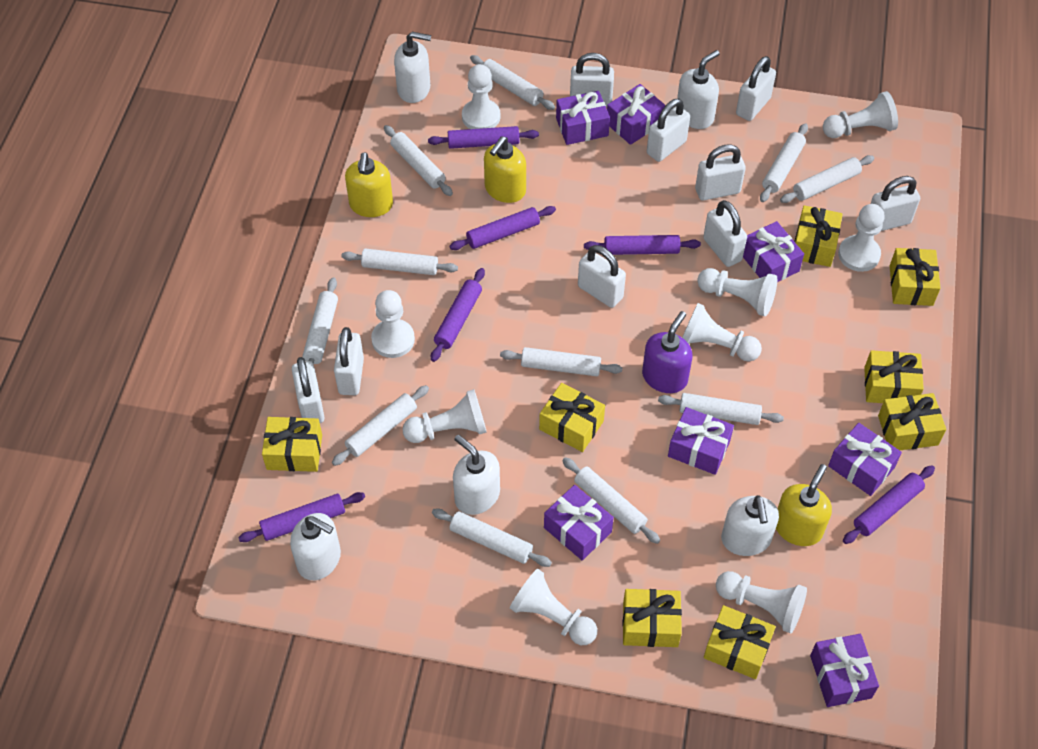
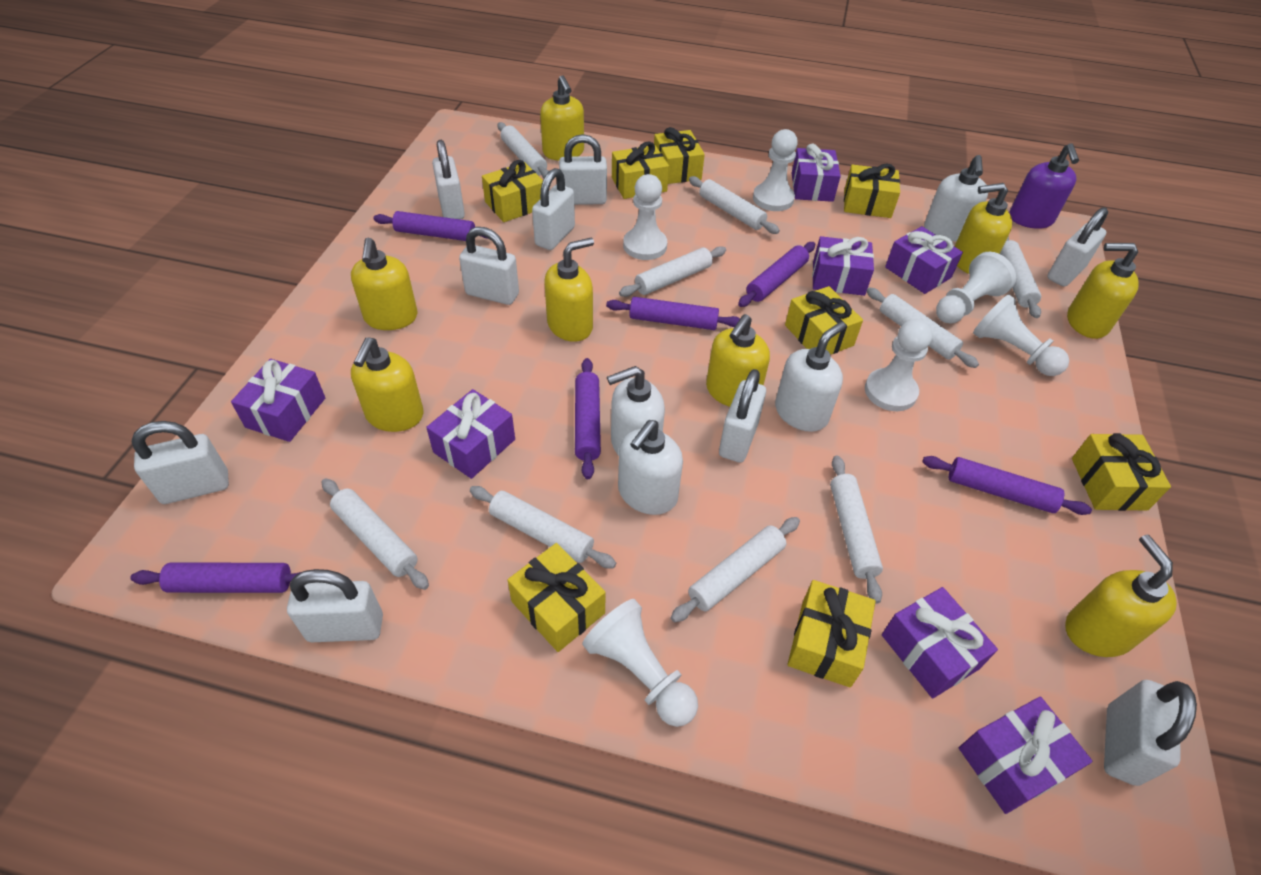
white pawn: [371,290,415,358] [403,389,487,443] [462,64,501,129] [510,569,597,645] [682,303,762,361] [697,268,777,316] [716,571,807,633] [823,91,898,138] [838,204,885,272] = 9 -> [582,599,698,727] [623,174,667,260] [753,129,798,211] [865,319,932,411] [936,252,1016,323] [973,294,1069,376] = 6
white rolling pin: [303,277,338,365] [332,385,429,466] [341,248,458,275] [384,125,453,196] [432,508,552,567] [470,55,555,110] [500,347,622,376] [562,457,660,544] [658,393,784,425] [760,123,808,202] [780,155,874,203] = 11 -> [322,478,429,590] [470,486,616,569] [498,122,549,179] [619,246,726,297] [671,517,800,623] [689,176,780,234] [830,455,883,604] [867,287,979,368] [1000,236,1041,318] = 9
white soap dispenser: [290,513,341,580] [394,32,431,103] [453,435,500,515] [677,50,720,129] [721,495,779,556] = 5 -> [607,366,665,456] [618,420,683,515] [775,322,846,432] [924,155,988,242] = 4
yellow soap dispenser: [345,152,393,217] [484,136,526,203] [776,464,832,546] = 3 -> [351,238,418,330] [351,338,424,432] [540,75,584,160] [544,238,594,342] [706,314,770,407] [954,183,1012,274] [1065,535,1177,657] [1067,243,1139,339] = 8

